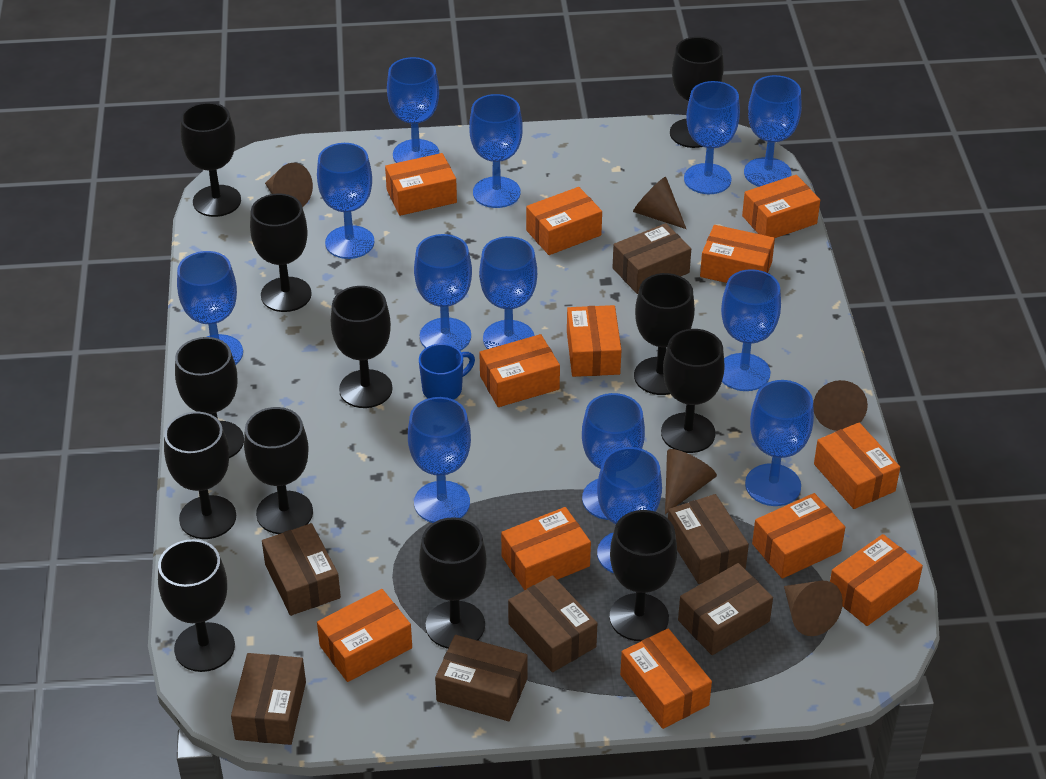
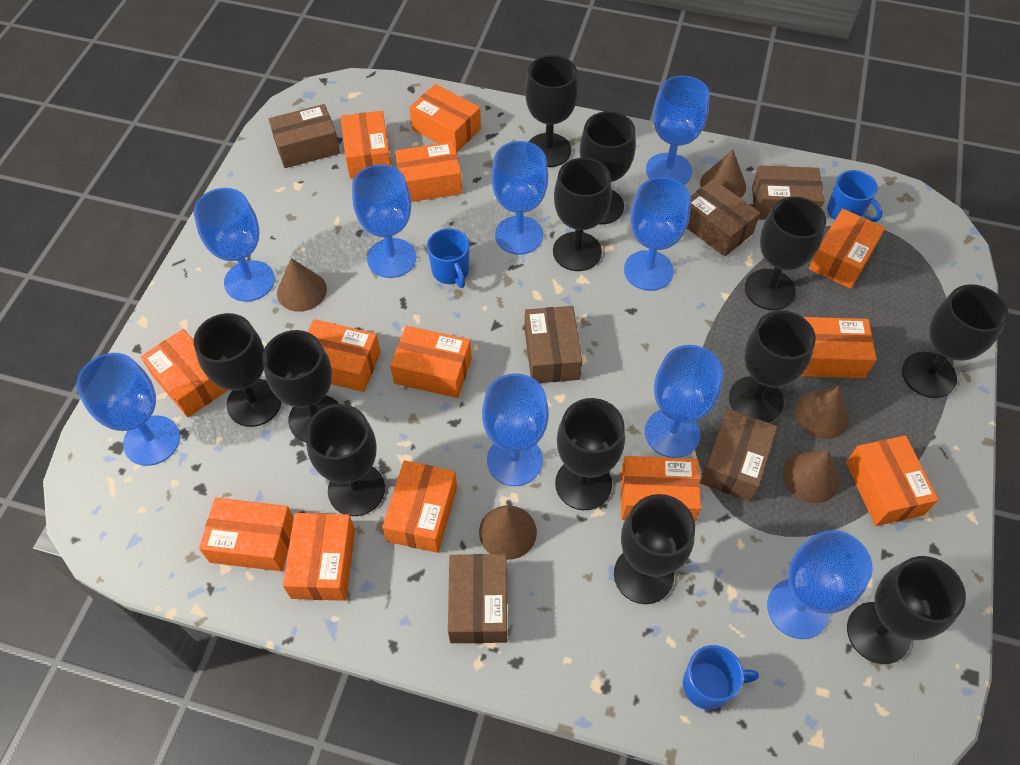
blue goblet: [177,251,243,365] [317,143,374,259] [387,57,439,163] [408,397,471,523] [414,234,472,351] [469,94,523,208] [479,236,537,349] [582,393,645,520] [597,447,662,573] [684,81,740,194] [721,269,781,391] [744,75,802,187] [745,380,814,506] = 13 -> [77,353,180,466] [193,188,275,302] [352,164,416,278] [482,373,549,486] [492,141,548,254] [624,177,691,291] [645,345,723,458] [646,76,710,185] [767,530,873,639] = 9
blue mug: [419,344,475,400] = 1 -> [427,228,470,288] [683,645,759,710] [827,170,883,222] = 3
brown box: [231,653,306,745] [262,523,341,616] [435,635,528,721] [508,575,597,672] [612,223,691,294] [668,494,749,584] [678,563,773,655] = 7 -> [269,104,340,168] [448,554,507,643] [525,306,582,383] [687,179,760,257] [700,409,777,502] [752,166,824,220] = 6
orange box: [317,589,412,682] [385,153,457,216] [479,334,560,407] [501,507,591,591] [526,187,602,255] [567,305,621,377] [620,628,712,729] [700,225,775,283] [742,175,820,238] [752,493,845,579] [814,423,900,509] [830,534,923,626] = 12 -> [141,329,228,417] [199,498,294,571] [283,513,355,601] [308,319,381,392] [341,111,391,179] [382,460,457,553] [390,326,472,398] [395,142,462,202] [410,84,481,153] [621,456,701,522] [801,317,877,378] [809,209,885,289] [846,436,939,526] = 13

